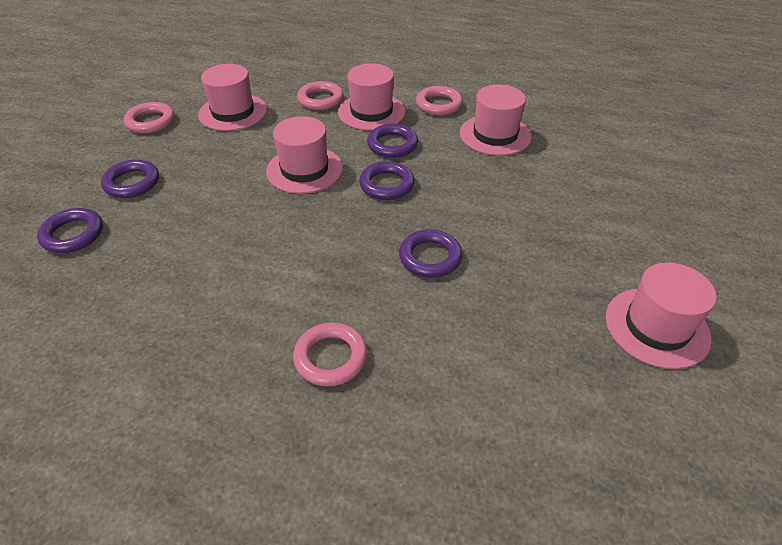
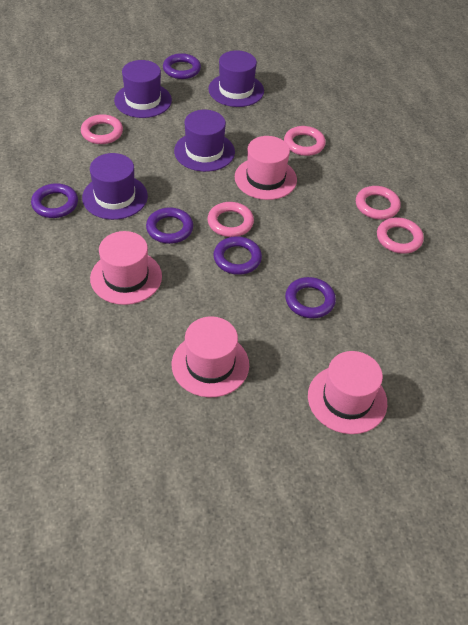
pink hat: [198,64,267,131] [266,116,343,194] [338,63,405,131] [460,85,531,156] [606,262,717,369] = 5 -> [90,231,162,305] [172,316,249,397] [235,136,297,200] [308,351,387,434] = 4
pink ring: [124,102,174,133] [293,322,368,387] [297,81,344,110] [416,86,463,115] = 4 -> [81,114,123,144] [207,202,254,237] [284,126,326,156] [356,186,401,220] [377,217,424,254] = 5
purple hat: none = 0 -> [82,153,148,220] [114,60,172,118] [174,110,235,172] [209,50,264,107] = 4

